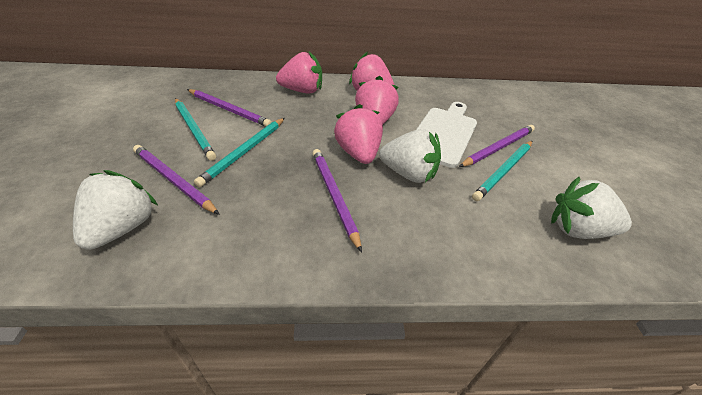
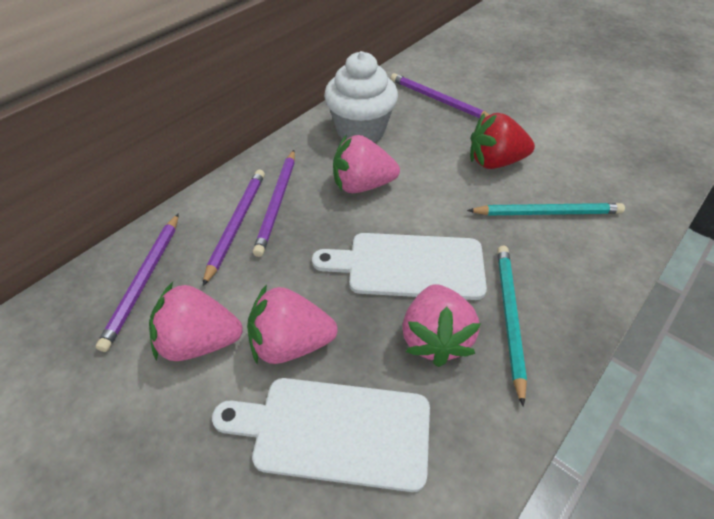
red strawberry: none = 0 -> [470,113,535,169] = 1
turquoise pencil: [175,98,216,161] [194,118,285,187] [472,141,532,201] = 3 -> [467,203,625,216] [497,246,527,407] = 2
white cupcake: none = 0 -> [324,51,398,143] = 1
white cutting board: [416,102,477,168] = 1 -> [212,378,430,492] [312,233,487,300] = 2
white strawberry: [73,170,158,250] [379,129,441,183] [551,177,632,239] = 3 -> none = 0

